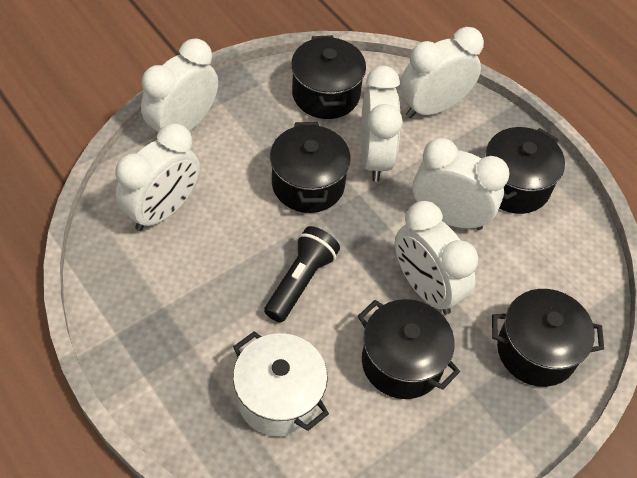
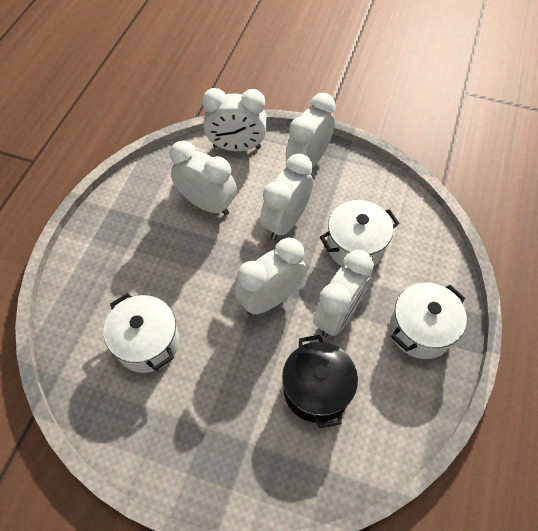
black flashlight: [264,226,340,323] = 1 -> none = 0
black pot: [270,122,351,213] [291,35,366,119] [358,299,460,399] [485,127,565,214] [492,289,604,387] = 5 -> [282,335,358,428] = 1
white pot: [233,331,329,436] = 1 -> [103,293,179,373] [320,200,400,266] [390,283,467,359] = 3

